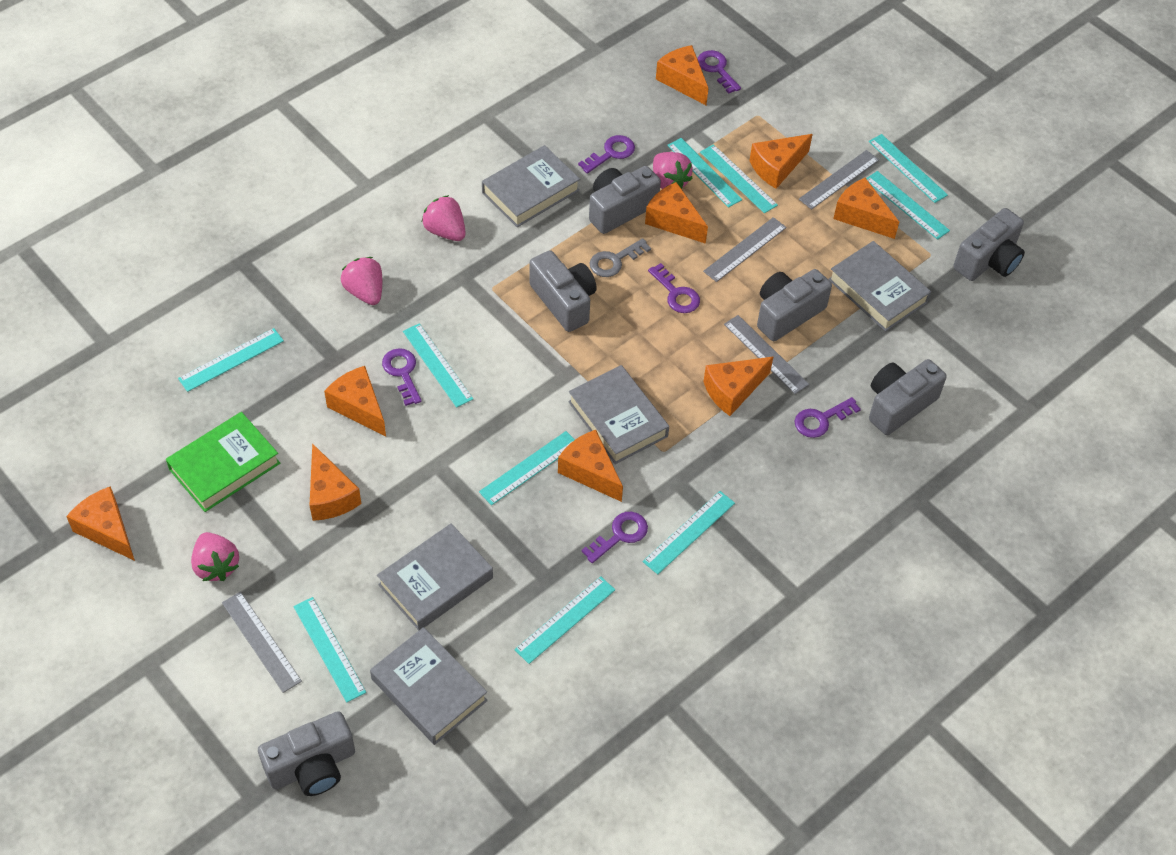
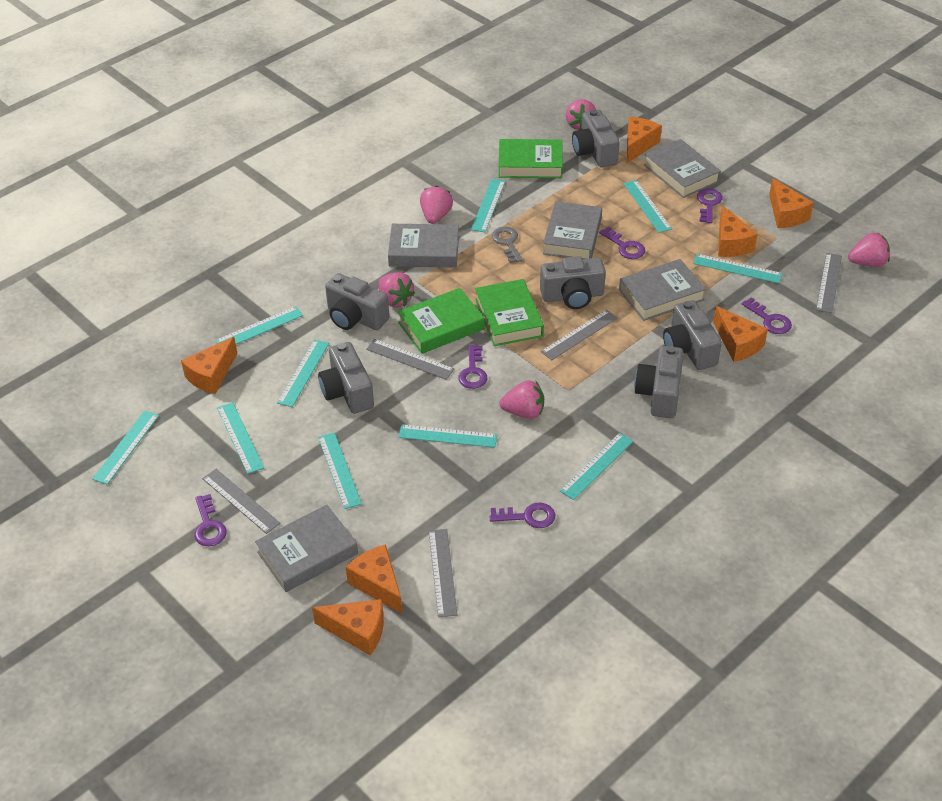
green book: [166,412,280,512] = 1 -> [398,288,485,354] [475,279,544,346] [499,139,563,178] = 3
grey ruler: [222,592,302,693] [703,217,787,282] [724,315,809,394] [799,150,879,210] = 4 -> [202,469,281,534] [366,339,454,380] [429,529,457,617] [541,310,618,360] [816,253,842,313] = 5
orange cheese: [66,486,135,561] [309,443,361,521] [324,366,386,437] [558,430,623,502] [645,182,708,244] [656,45,709,105] [703,357,773,416] [749,134,813,189] [833,178,899,239] = 9 -> [181,337,237,394] [312,599,384,655] [346,544,402,614] [627,117,662,163] [713,306,768,362] [718,205,757,257] [769,178,814,228] = 7
pink strawberry: [191,532,239,581] [341,257,382,305] [422,195,466,241] [653,152,693,189] = 4 -> [379,272,415,307] [420,186,453,224] [499,380,544,419] [566,99,596,130] [848,232,890,267] = 5

